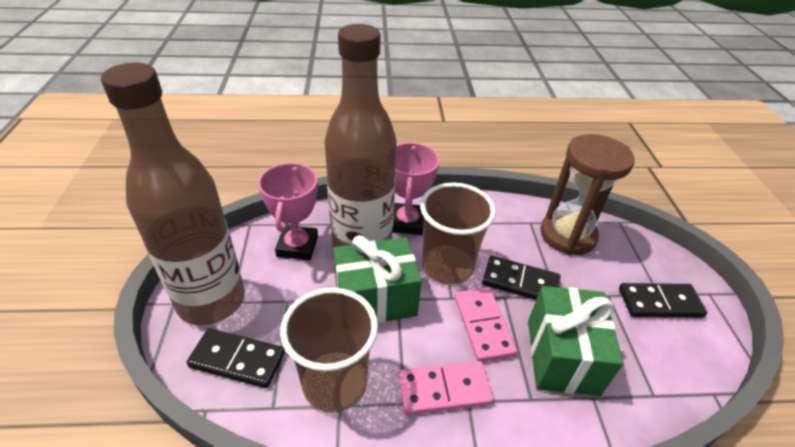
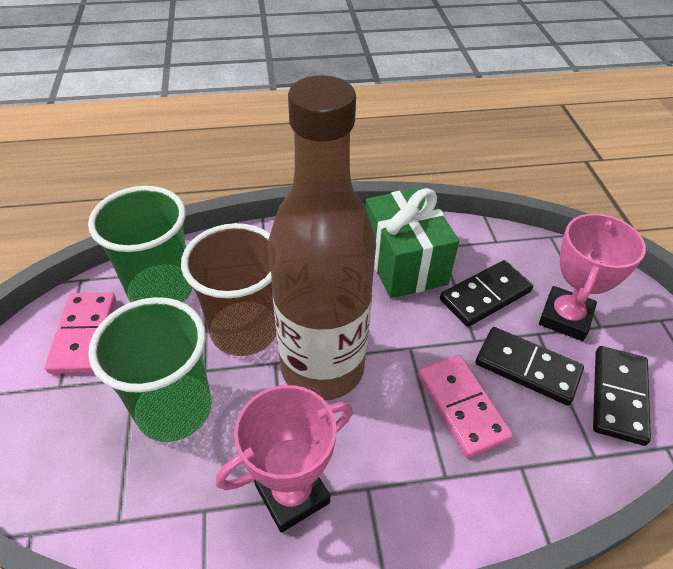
brown bottle: [101,62,245,325] [325,24,396,248] = 2 -> [269,75,376,400] = 1
brown cup: [280,288,378,413] [420,183,496,285] = 2 -> [181,223,276,356] = 1
brown hourglass: [540,134,635,255] = 1 -> none = 0
green cup: none = 0 -> [88,186,193,302] [88,297,212,442] = 2
green gift: [333,235,422,323] [528,286,624,396] = 2 -> [365,187,459,298] = 1

